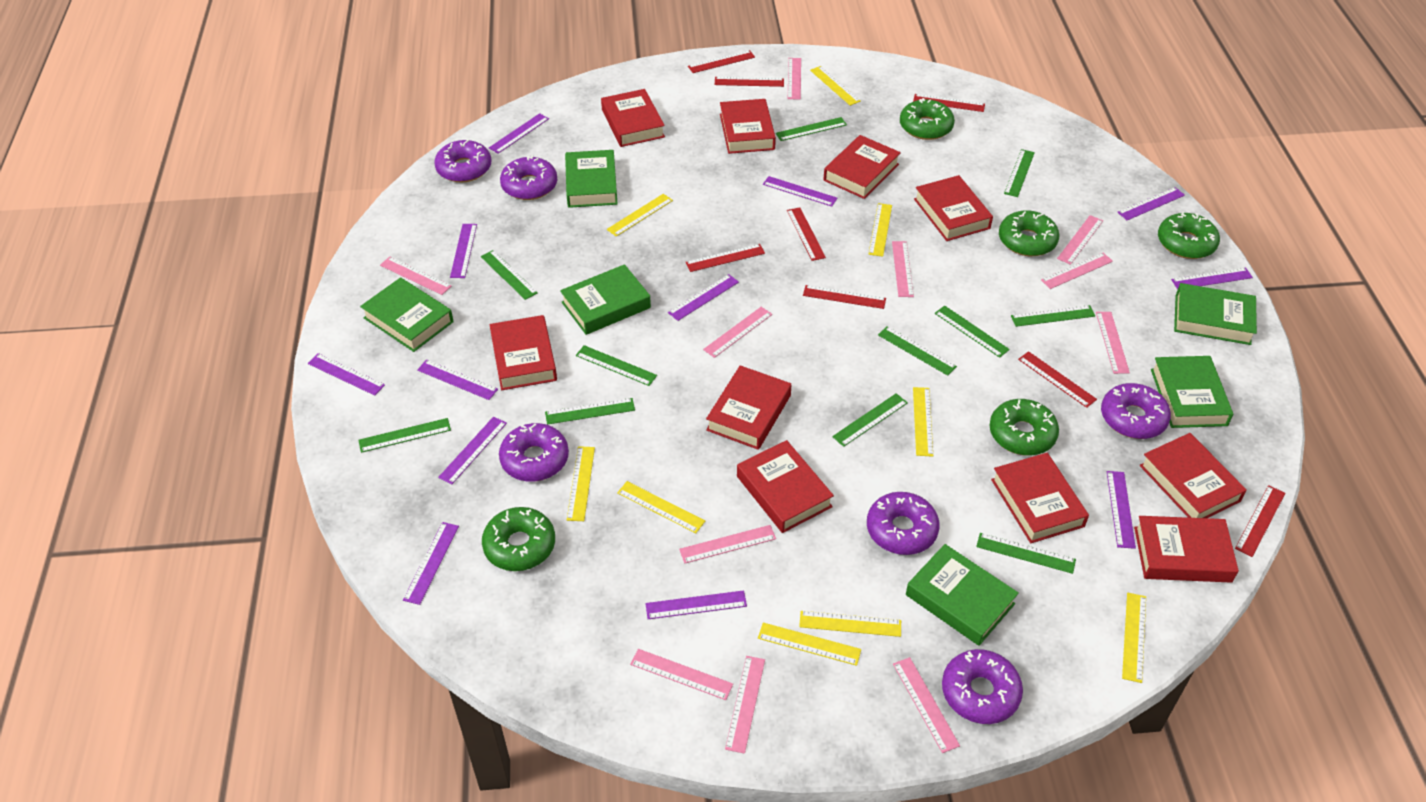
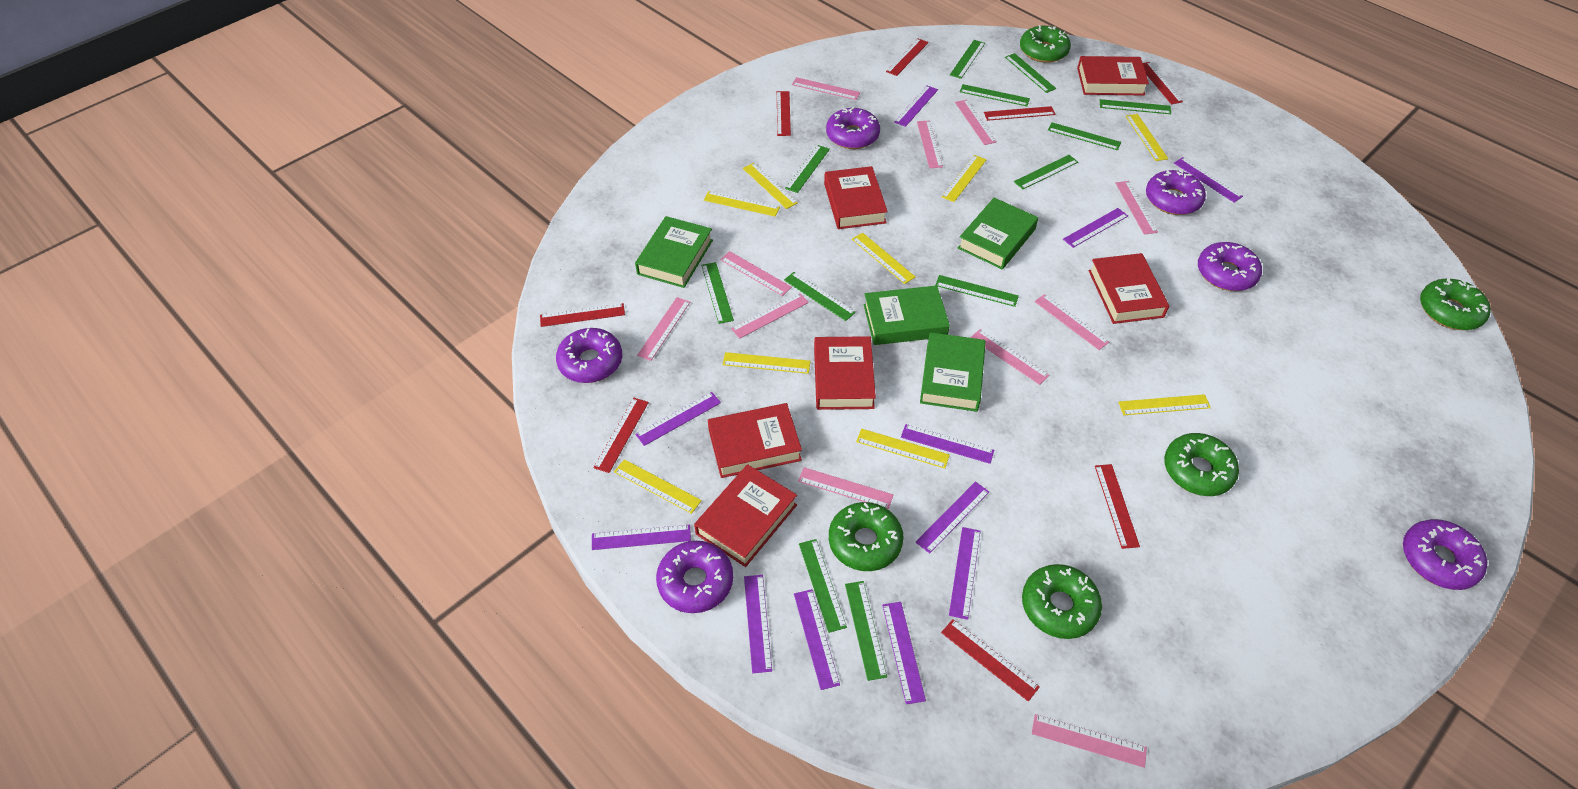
green book: [360,277,454,352] [560,264,651,335] [565,150,618,208] [906,544,1019,646] [1151,356,1233,428] [1174,283,1257,345] = 6 -> [635,216,713,288] [864,285,950,345] [920,332,986,412] [958,198,1038,269] = 4
green ruler: [358,418,451,453] [481,250,538,300] [545,398,635,425] [576,345,657,386] [776,117,847,141] [832,393,908,447] [878,326,957,376] [935,306,1010,358] [976,533,1076,574] [1004,149,1035,197] [1011,305,1095,327] = 11 -> [701,262,734,324] [784,272,856,321] [785,145,830,193] [799,539,847,633] [845,581,887,681] [935,275,1019,307] [950,40,985,79] [960,84,1030,106] [1005,53,1056,93] [1014,155,1078,189] [1048,122,1121,150] [1100,99,1171,114] = 12
purple ruler: [308,353,385,396] [403,522,459,605] [417,360,498,400] [438,416,507,484] [450,224,477,278] [489,113,549,154] [645,590,747,619] [668,274,739,321] [763,176,837,207] [1107,471,1136,549] [1117,187,1185,220] [1171,267,1253,290] = 12 -> [592,525,691,550] [635,392,721,446] [744,575,772,673] [794,589,840,690] [882,602,926,704] [894,85,938,127] [901,424,994,464] [915,481,989,554] [949,527,980,620] [1063,208,1128,248] [1174,157,1243,202] = 11
red book: [490,315,557,390] [601,89,665,147] [706,365,791,450] [720,99,776,154] [737,440,834,533] [823,135,901,199] [914,175,993,241] [991,453,1089,543] [1134,516,1239,583] [1140,433,1247,518] = 10 -> [694,464,797,567] [708,403,802,478] [814,336,876,410] [824,166,888,229] [1077,56,1149,95] [1088,253,1169,324] = 6

